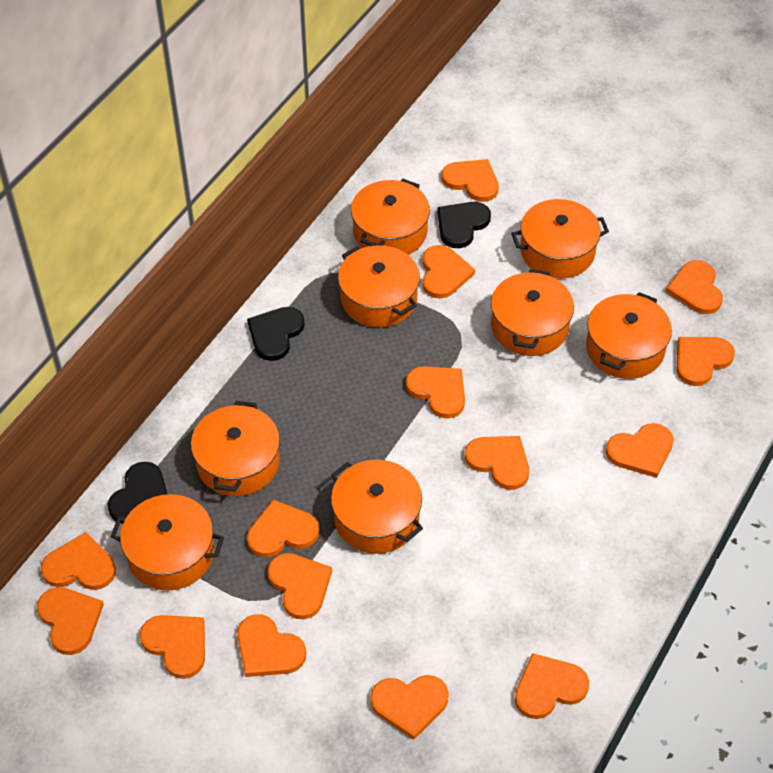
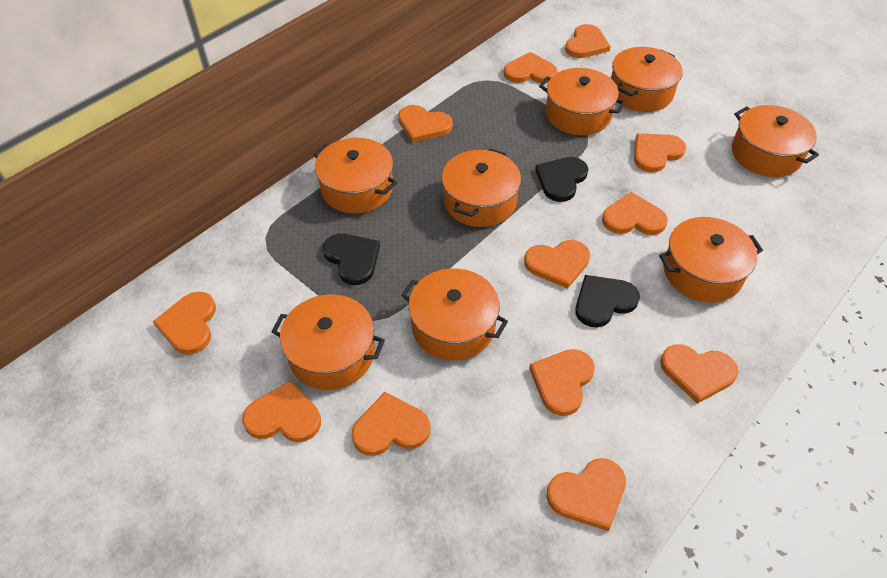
orange heart: [37,587,104,655] [41,532,116,590] [140,615,205,679] [237,614,306,677] [247,500,319,557] [268,553,332,619] [370,675,449,740] [406,366,465,419] [422,245,475,299] [442,159,499,202] [465,436,529,490] [515,653,589,719] [606,423,674,478] [666,260,723,314] [677,337,735,386] = 15 -> [153,291,216,355] [242,380,321,442] [352,392,430,456] [398,105,453,142] [504,52,558,83] [524,240,590,289] [529,349,595,416] [546,458,626,531] [565,24,611,58] [602,192,668,235] [634,133,686,172] [660,344,738,404] = 12

